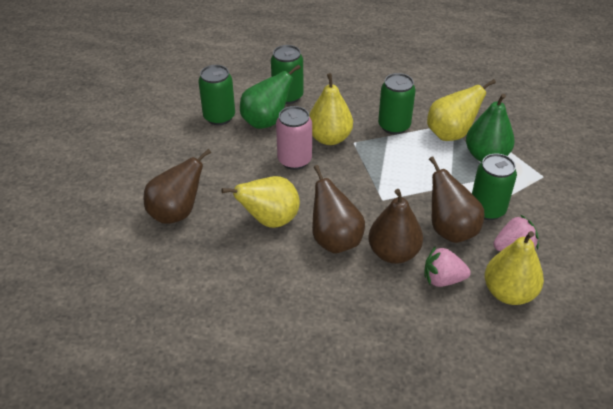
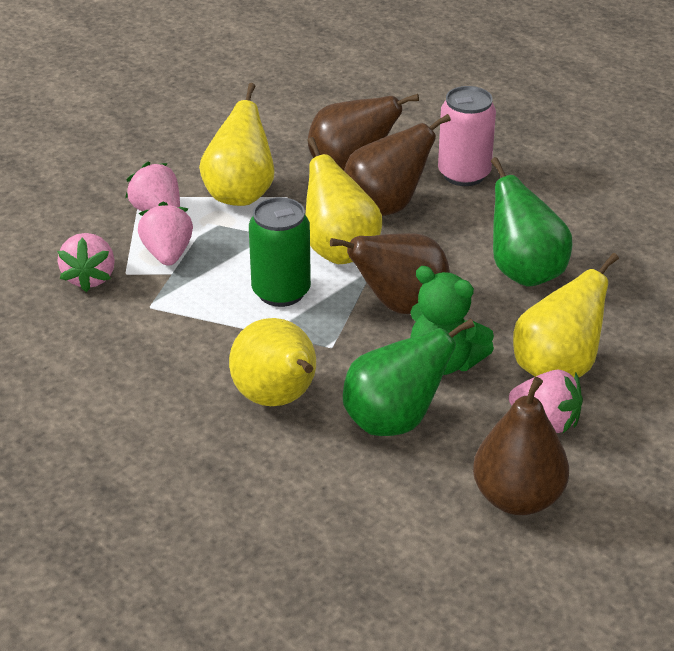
green can: [198,65,235,125] [271,45,303,104] [378,73,416,134] [472,153,517,220] = 4 -> [249,197,311,307] = 1
green teddy bear: none = 0 -> [410,266,494,375] = 1
pink strawberry: [424,246,471,287] [493,215,539,251] = 2 -> [57,233,115,292] [125,162,180,211] [138,202,193,266] [509,370,583,433] = 4

